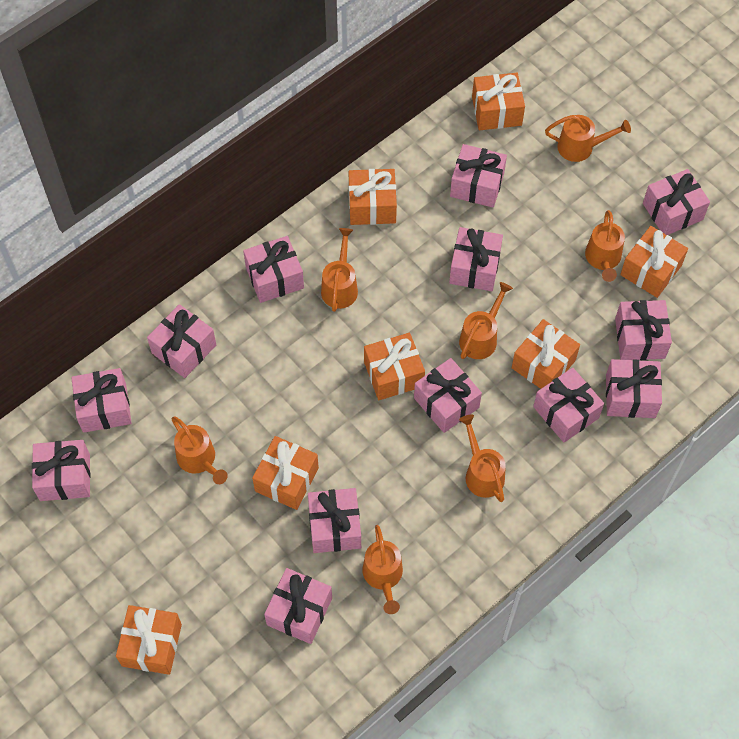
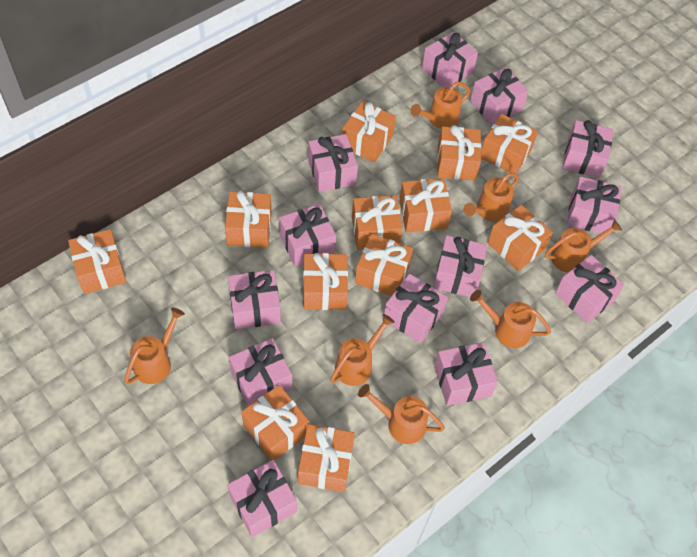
orange gift: [116,605,182,675] [252,436,319,510] [348,169,397,225] [364,333,425,400] [472,73,525,130] [512,319,580,389] [620,226,688,298] = 7 -> [68,229,126,294] [225,191,272,248] [241,385,309,460] [298,424,355,492] [303,253,348,310] [342,101,396,162] [352,195,403,250] [355,234,413,296] [399,178,452,232] [437,125,481,181] [481,114,538,174] [488,205,553,271] = 12

